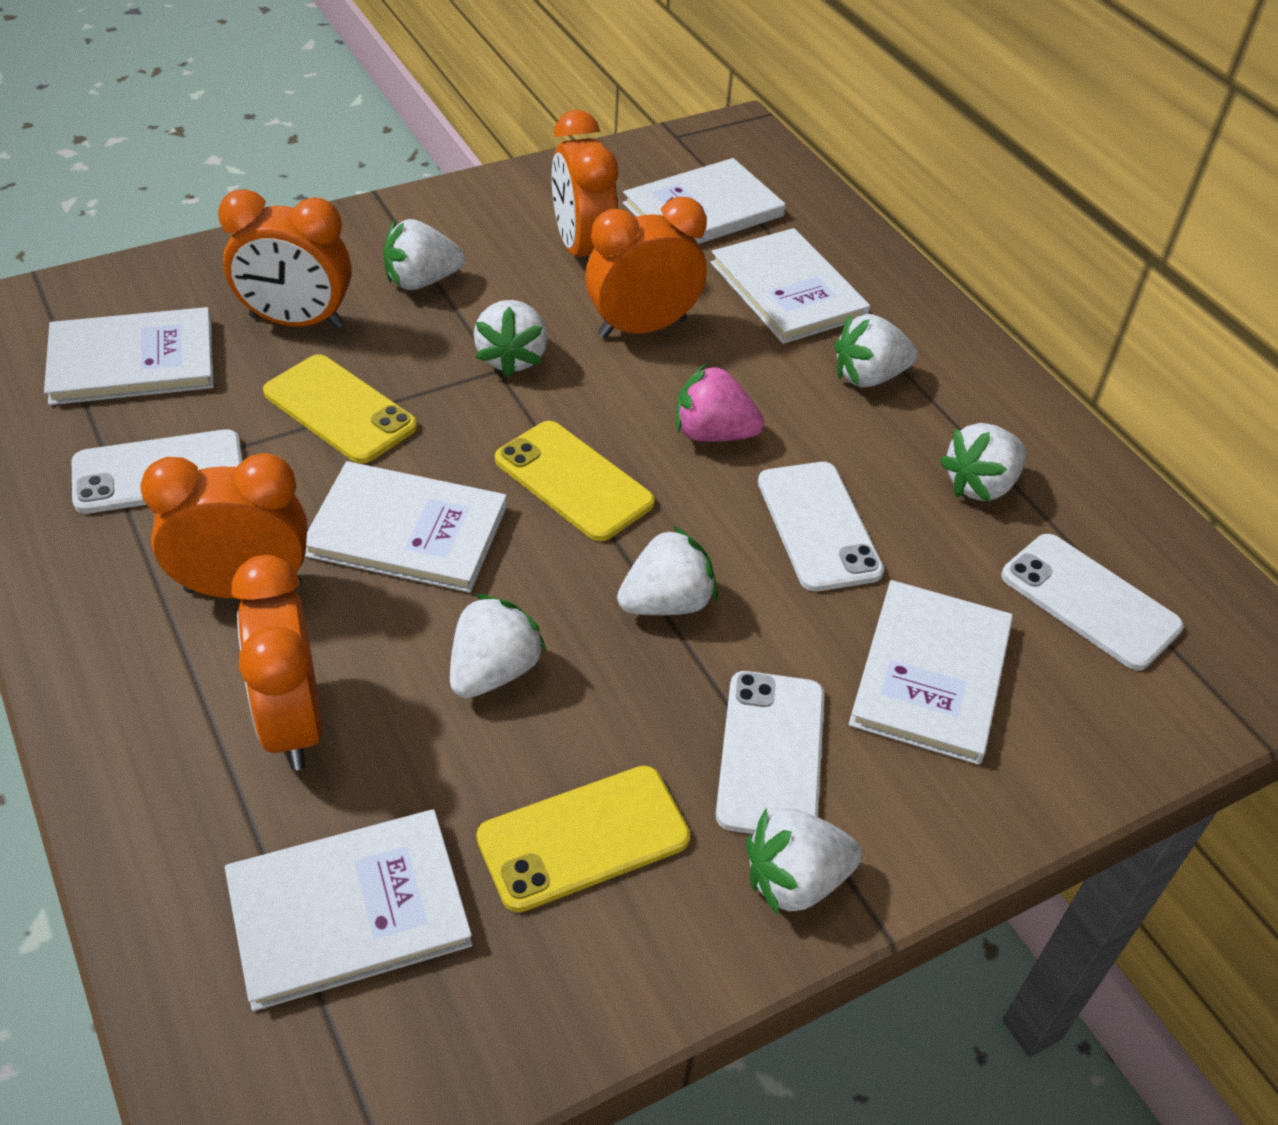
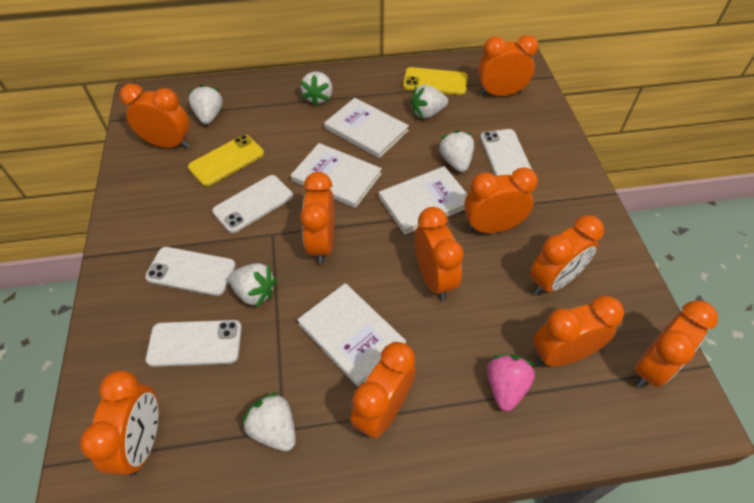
orange clock: [140,453,307,598] [218,189,351,328] [232,555,323,770] [552,110,618,263] [585,197,707,338] = 5 -> [80,370,158,476] [120,83,189,148] [300,172,334,264] [351,342,416,438] [415,207,464,300] [464,167,538,233] [478,35,539,96] [530,215,604,295] [533,296,624,366] [634,300,718,388] = 10
white book: [44,307,214,405] [225,809,473,1011] [305,461,507,592] [623,158,786,244] [711,228,870,344] [849,580,1013,765] = 6 -> [291,143,382,208] [297,283,406,387] [324,98,409,158] [379,166,468,234] = 4
white strawberry: [384,219,465,290] [450,594,546,698] [474,300,547,378] [617,526,718,615] [746,808,862,915] [834,314,918,387] [940,423,1027,502] = 7 -> [189,84,223,124] [228,263,277,308] [242,392,296,451] [301,71,333,106] [410,85,448,119] [438,130,474,172] = 6
yellow phone: [263,354,417,464] [476,766,690,912] [495,421,655,541] = 3 -> [188,135,264,186] [403,67,468,95] = 2

